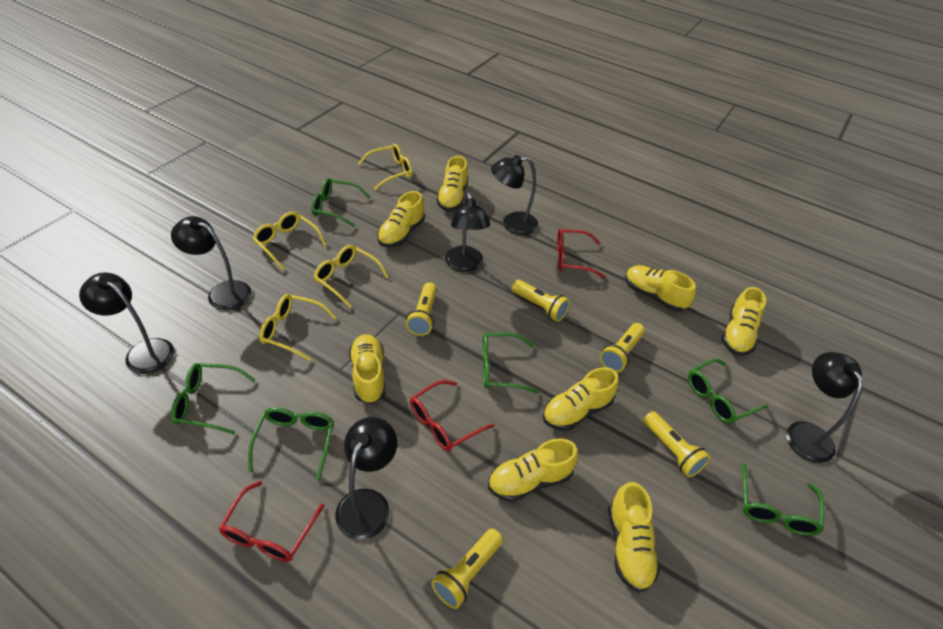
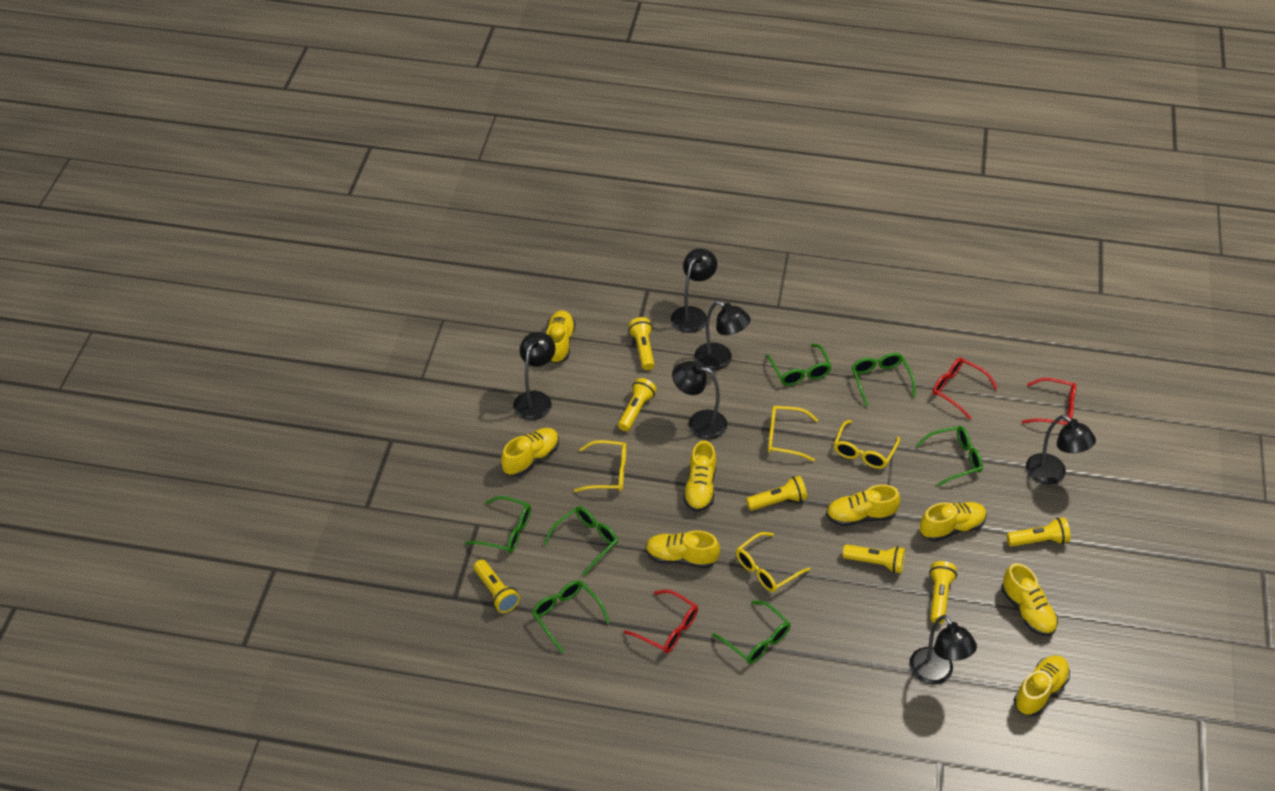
green glasses: [171,363,256,434] [248,407,334,481] [311,178,370,227] [482,333,539,394] [688,359,768,424] [742,463,824,536] = 6 -> [465,496,531,553] [532,580,610,653] [544,506,618,576] [712,601,790,664] [766,344,832,386] [852,353,915,406] [916,426,983,486] = 7
yellow flashlight: [406,282,437,336] [431,529,503,609] [512,280,570,322] [600,323,645,372] [643,411,710,477] = 5 -> [474,559,520,613] [618,378,657,431] [628,317,655,370] [746,476,807,510] [843,544,905,573] [929,561,957,624] [1007,517,1071,547] = 7

